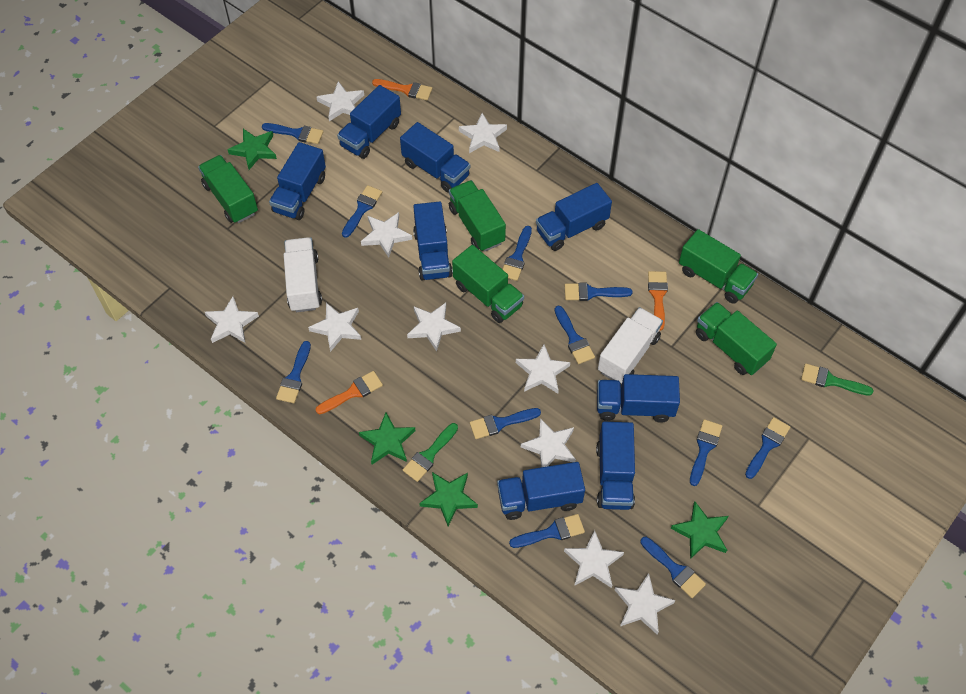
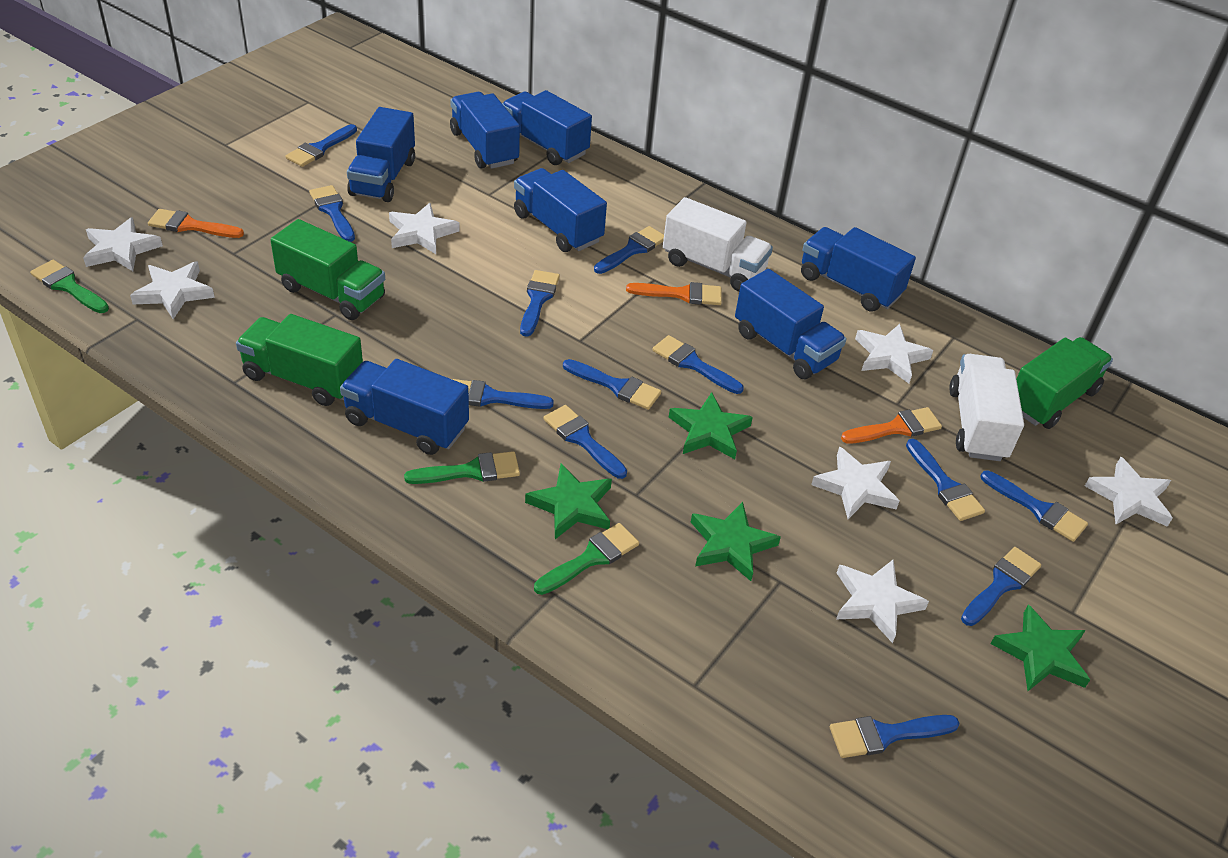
blue brush: [262,123,323,144] [276,341,311,403] [342,185,382,238] [470,408,541,439] [502,226,532,281] [509,514,585,548] [554,306,595,364] [565,283,633,301] [640,537,706,598] [690,419,722,486] [745,417,790,479] = 11 -> [285,124,357,167] [309,185,355,242] [452,379,554,409] [520,270,560,337] [543,405,627,479] [563,359,661,410] [594,226,664,274] [652,335,744,394] [830,715,960,758] [906,439,985,521] [961,547,1041,626] [981,471,1088,542] = 12
blue truck: [269,142,326,220] [337,85,401,159] [400,122,470,193] [413,201,453,281] [497,462,585,520] [536,183,612,251] [596,422,635,510] [597,374,680,423] = 8 -> [340,359,469,455] [347,107,415,202] [450,92,520,169] [502,90,592,165] [514,168,607,252] [735,269,847,379] [801,227,916,312] = 7
green brush: [403,423,458,482] [801,364,874,396] = 2 -> [30,260,109,313] [404,451,520,484] [534,523,639,595] = 3
green truck: [198,155,258,223] [449,180,506,252] [452,245,524,323] [679,229,758,304] [696,302,777,375] = 5 -> [236,314,363,406] [271,219,385,320] [1016,337,1113,429] = 3
white star: [205,297,259,343] [308,303,361,352] [317,81,364,121] [361,212,412,257] [407,303,461,351] [459,113,507,153] [516,344,570,394] [521,418,576,467] [564,530,624,588] [615,573,676,635] = 10 -> [83,217,163,271] [130,261,215,319] [389,203,460,254] [811,446,899,519] [836,559,929,643] [855,324,933,384] [1085,457,1173,527] = 7

